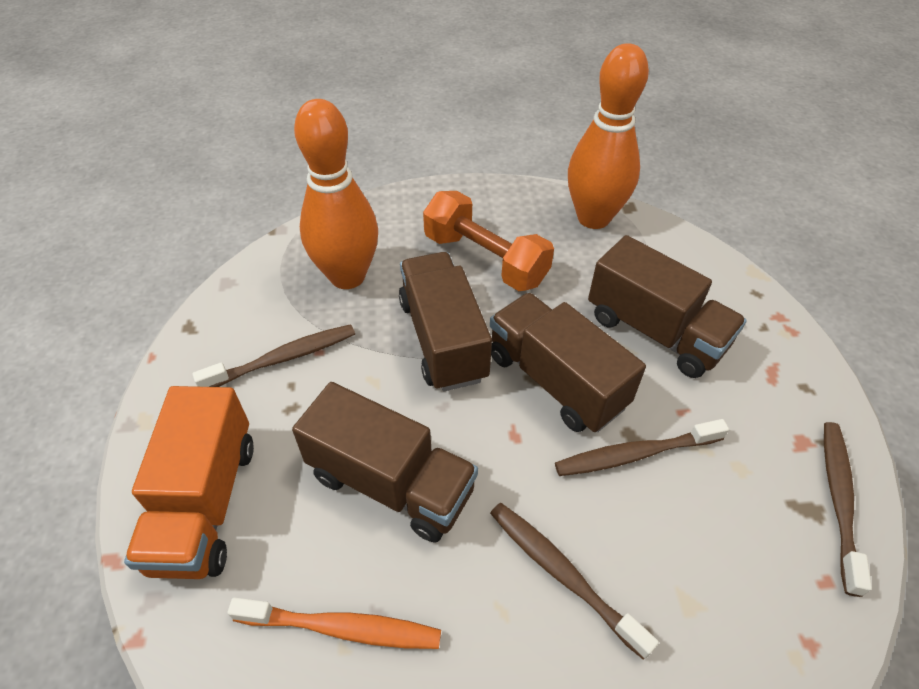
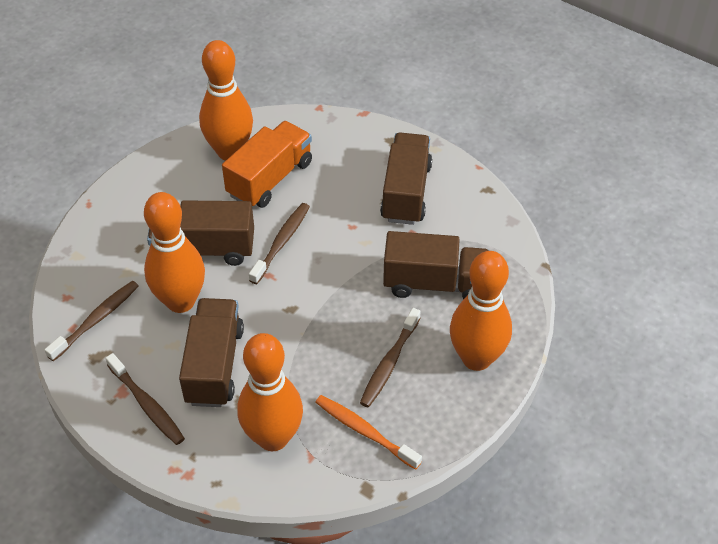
orange bowling pin: [294,99,378,289] [568,43,649,229] = 2 -> [144,192,205,313] [199,40,253,161] [238,333,303,451] [450,251,512,371] = 4
orange dumbbell: [423,191,554,291] = 1 -> none = 0

